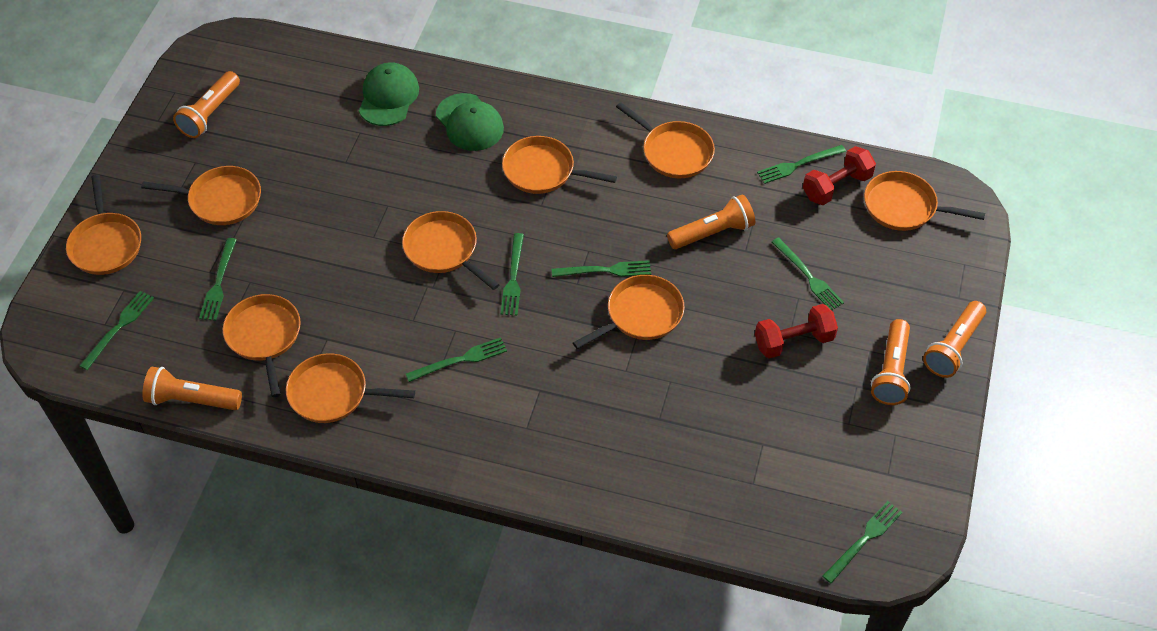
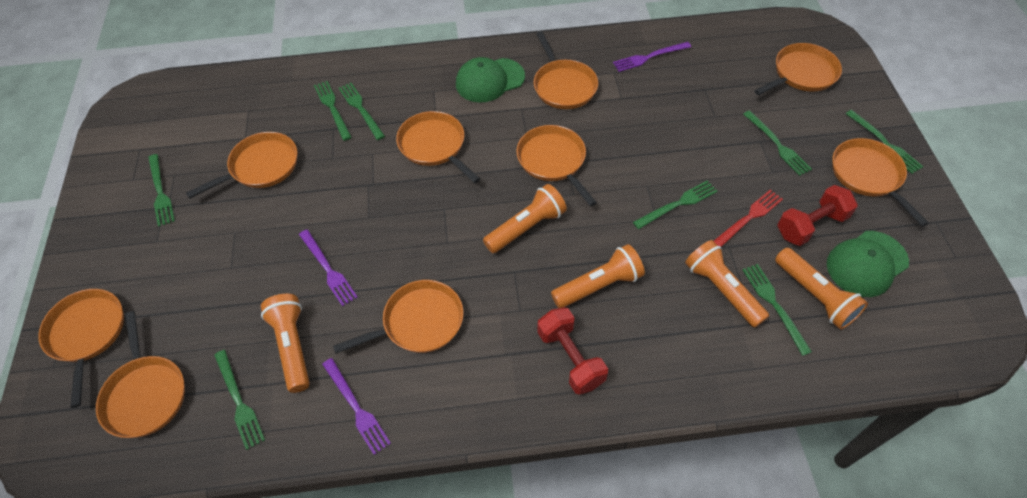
purple fork: none = 0 -> [299,230,358,306] [322,358,391,455] [613,42,691,72] = 3
red fork: none = 0 -> [714,190,783,247] = 1

